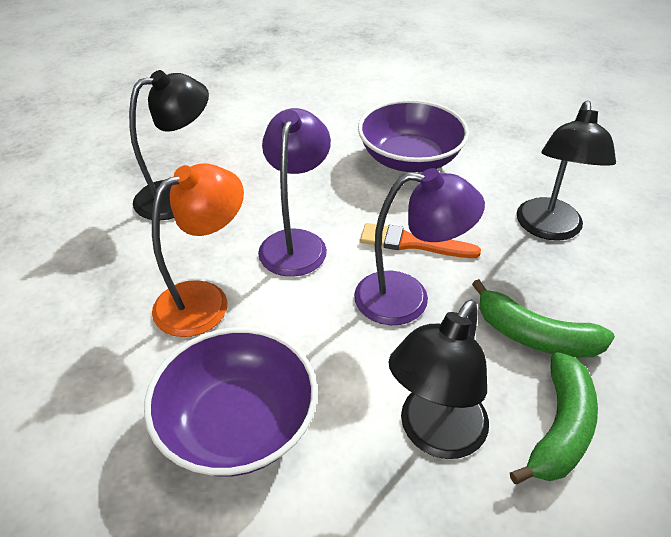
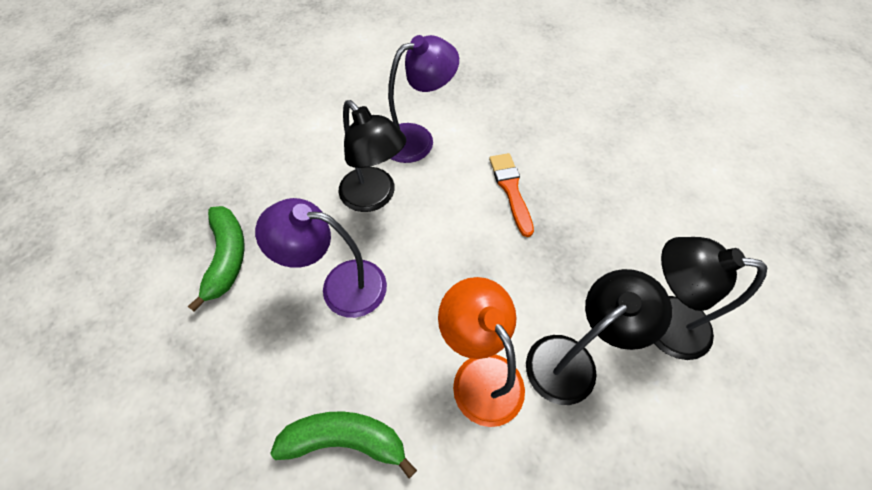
purple bowl: [144,327,318,476] [358,99,469,172] = 2 -> none = 0

